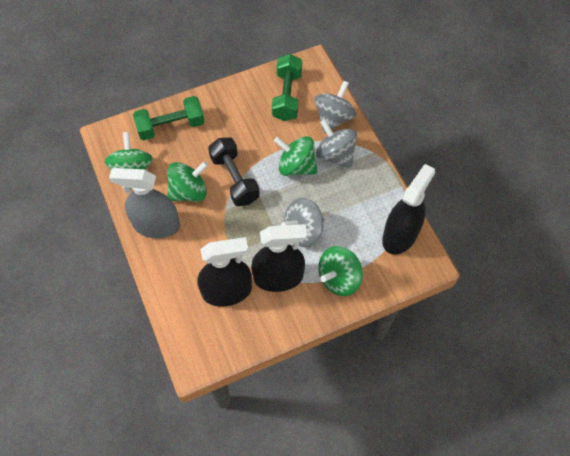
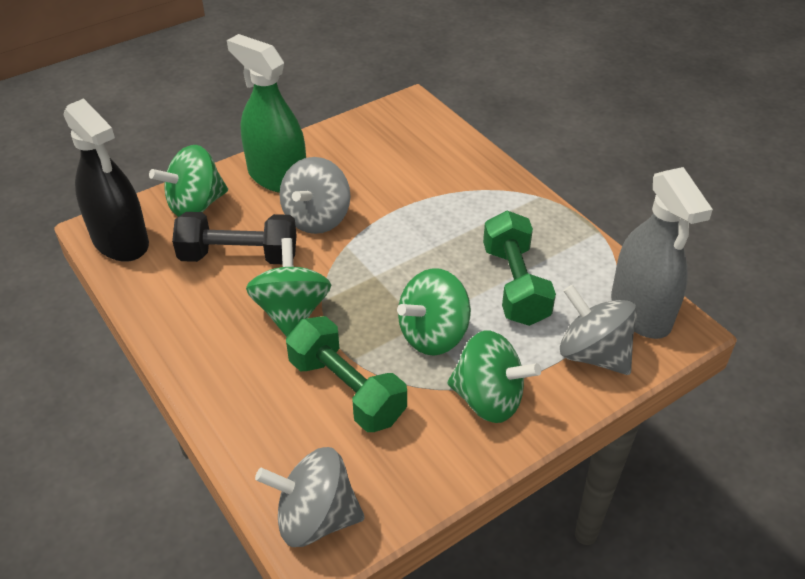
black spray bottle: [198,237,252,306] [251,224,307,292] [382,164,435,255] = 3 -> [63,98,149,262] = 1
green spray bottle: none = 0 -> [227,34,306,193] = 1

